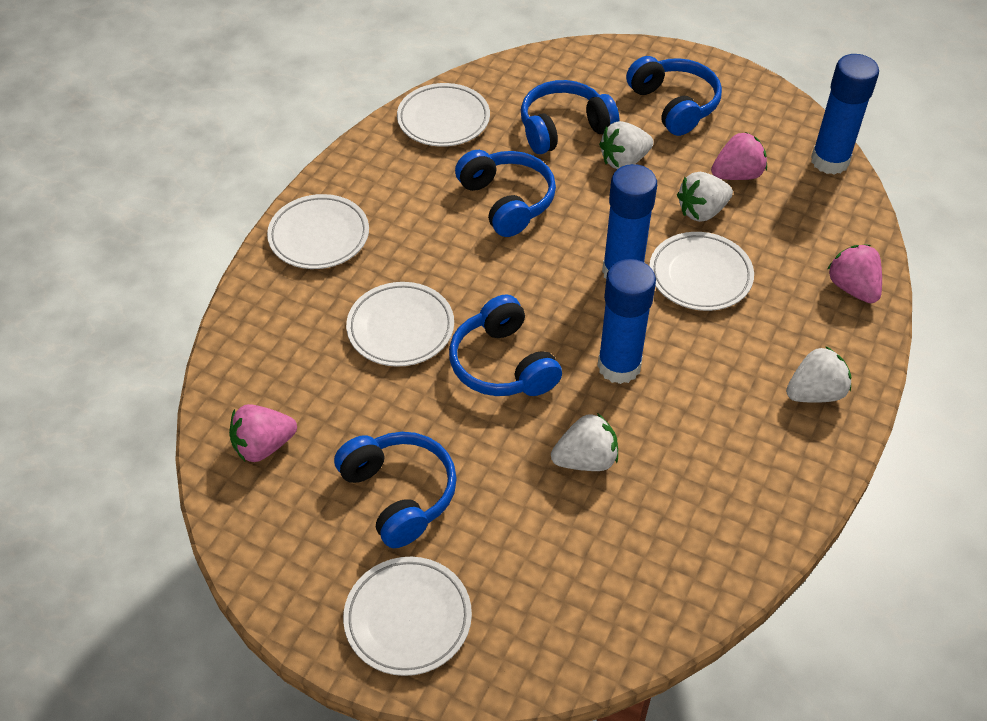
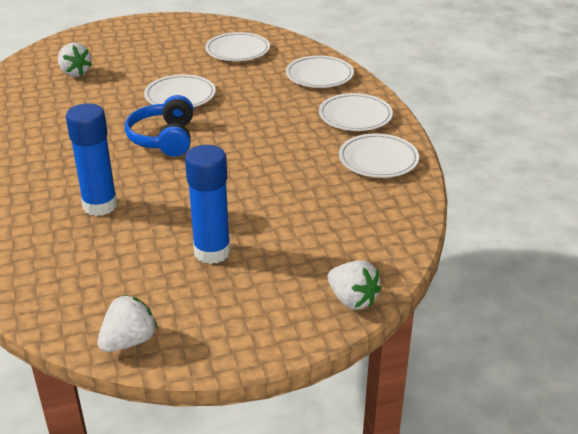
blue glue stick: [597,259,656,384] [602,164,657,279] [811,54,879,175] = 3 -> [66,103,117,216] [185,145,231,264] = 2
blue headphones: [334,432,457,548] [449,295,562,396] [455,150,556,237] [521,80,619,154] [626,56,722,136] = 5 -> [125,95,193,157] = 1
pink strawberry: [229,404,297,462] [711,132,767,180] [827,245,882,303] = 3 -> none = 0
white strawberry: [551,413,618,471] [599,121,653,169] [677,172,733,222] [786,346,851,403] = 4 -> [58,43,92,77] [97,295,157,352] [327,261,382,310] = 3

